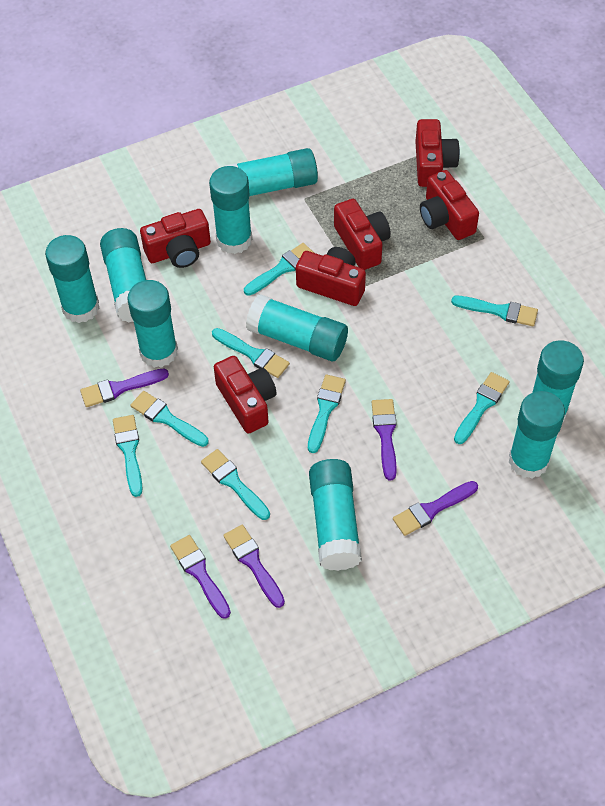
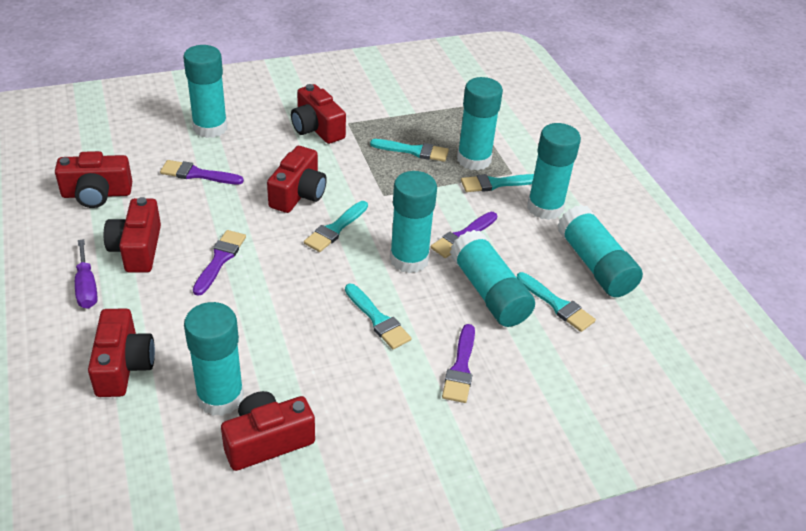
purple brush: [80,368,169,407] [170,535,231,619] [223,525,285,608] [372,399,397,481] [393,481,478,536] = 5 -> [160,160,244,184] [193,230,246,296] [431,212,497,258] [442,324,475,403] = 4
purple screwdriver: none = 0 -> [75,239,98,309] = 1
turquoise brush: [113,415,143,497] [131,391,208,447] [201,449,270,520] [212,328,290,378] [244,243,314,296] [308,375,346,453] [451,296,538,326] [454,372,509,444] = 8 -> [304,201,368,252] [345,284,412,349] [370,139,449,162] [461,174,534,192] [517,272,596,332] = 5
turquoise glue stick: [45,235,100,323] [100,228,146,323] [127,280,178,368] [209,166,252,254] [225,148,318,196] [246,294,348,361] [309,459,362,571] [509,391,565,479] [532,340,584,422] = 9 -> [183,45,227,138] [184,302,244,416] [390,171,437,273] [450,230,535,327] [457,77,503,171] [527,123,581,220] [557,205,643,297] = 7

